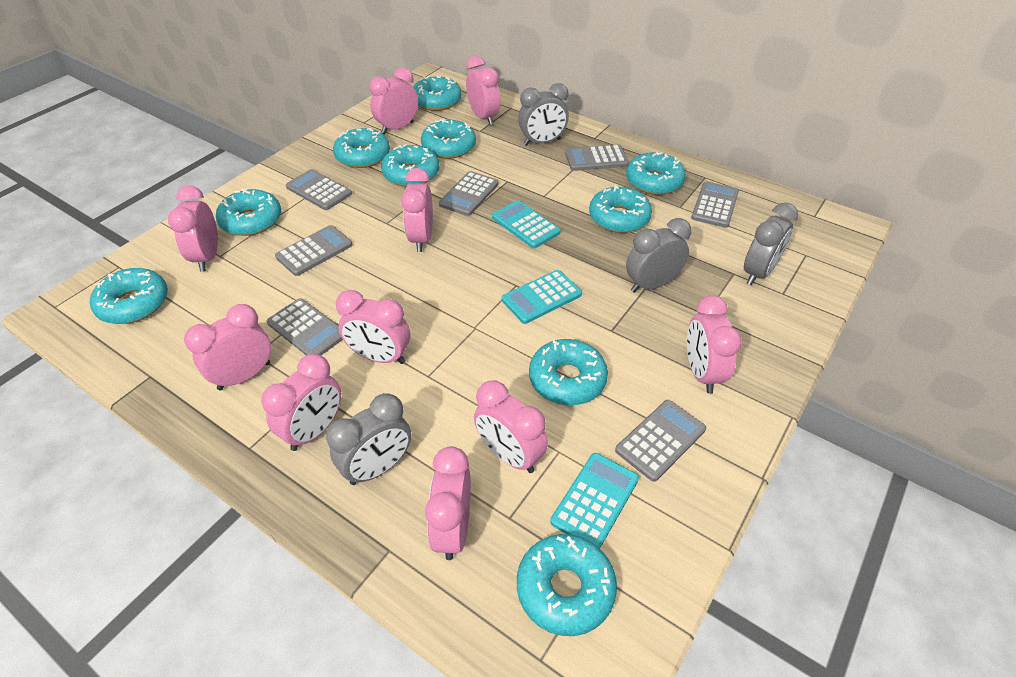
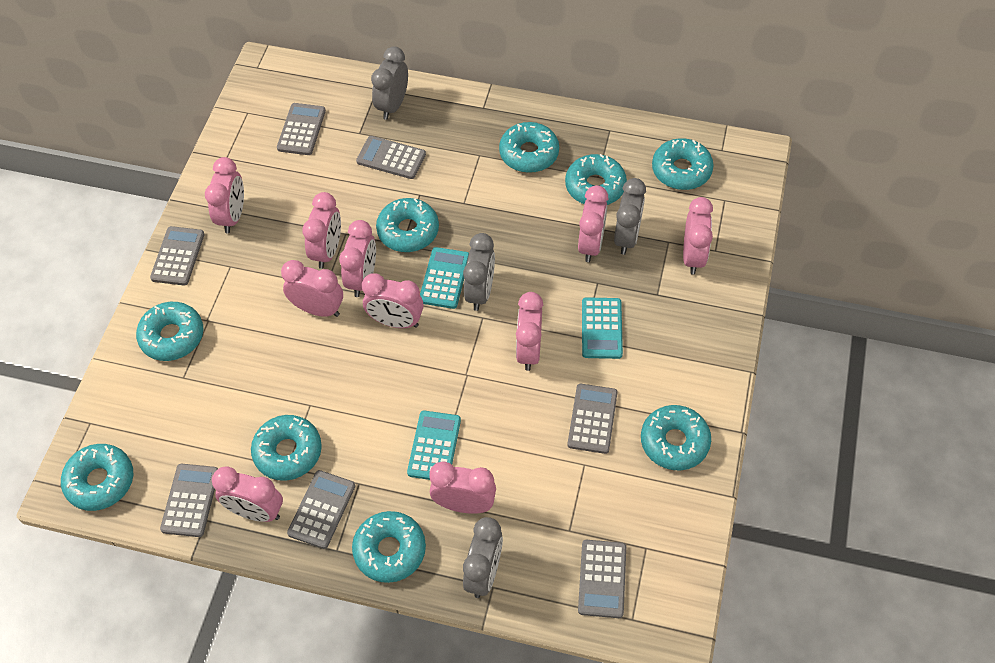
turquoise donut: [90,268,168,324] [216,189,281,236] [333,128,390,168] [381,144,439,187] [413,76,462,111] [421,119,476,159] [517,534,617,636] [529,339,608,405] [589,185,652,233] [626,151,686,195] = 10 -> [61,444,133,511] [136,302,203,361] [251,415,322,481] [352,511,426,583] [376,198,439,252] [499,122,559,173] [565,154,627,205] [641,405,711,470] [652,138,714,190] = 9

